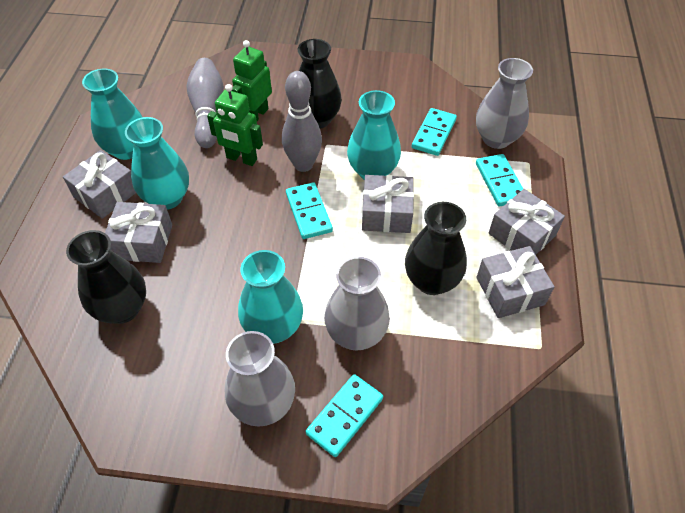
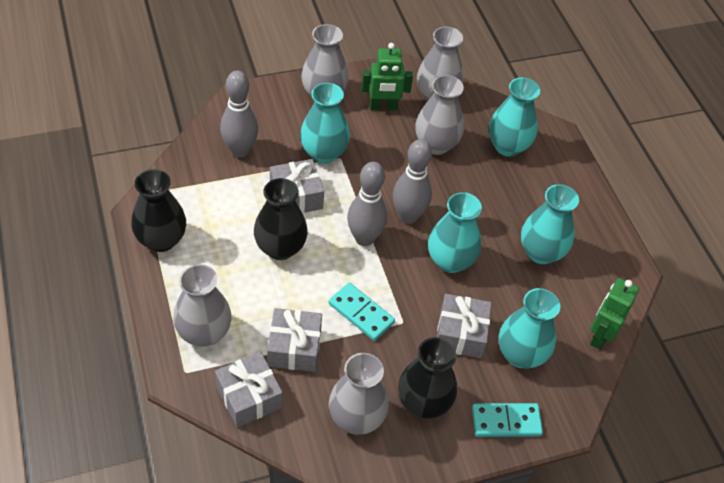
grey bowling pin: [187,58,224,148] [282,71,322,172] = 2 -> [220,71,258,158] [347,162,387,246] [393,139,432,224] = 3
grey gift: [63,150,136,219] [105,202,172,263] [362,175,414,233] [476,246,554,318] [488,189,565,255] = 5 -> [215,352,283,428] [267,308,322,372] [270,159,324,213] [437,294,491,358] = 4
grey vase: [225,331,295,427] [324,257,390,350] [476,58,533,149] = 3 -> [173,264,232,347] [301,24,349,99] [329,353,389,435] [415,75,464,155] [417,27,464,101] = 5
turquoise domino: [286,182,333,239] [306,374,383,457] [412,108,457,156] [476,154,523,207] = 4 -> [329,282,395,341] [472,403,543,437] = 2
turquoise vase: [82,68,143,160] [125,117,189,210] [238,250,303,344] [347,90,401,180] = 4 -> [300,83,350,164] [428,192,482,273] [489,77,540,157] [499,288,560,368] [521,184,579,264] = 5

